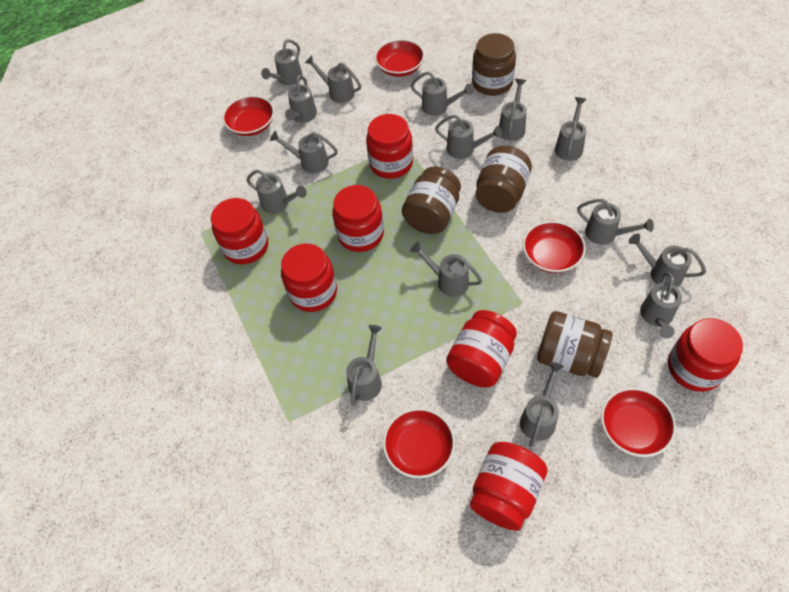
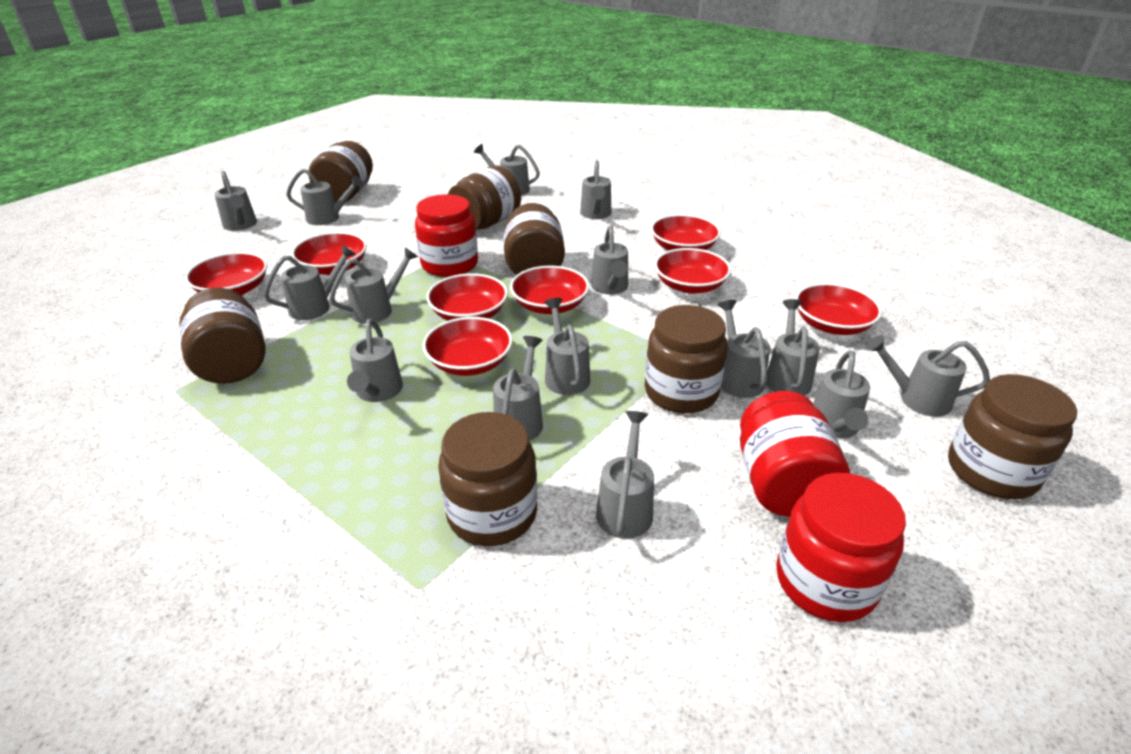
brown jar: [402,166,461,234] [472,33,516,96] [475,146,532,213] [537,311,612,378] = 4 -> [179,288,266,384] [309,141,373,203] [438,412,538,546] [448,166,521,230] [504,203,565,275] [645,305,728,413] [948,374,1077,499] = 7
red bowl: [222,96,274,136] [375,39,425,77] [383,408,455,478] [523,221,586,273] [601,388,676,457] = 5 -> [185,252,268,296] [291,232,367,275] [423,317,513,376] [427,273,508,321] [510,266,589,314] [651,214,721,250] [654,248,731,294] [795,283,882,335] = 8
red jar: [211,198,268,264] [281,244,337,312] [332,185,384,252] [366,114,413,179] [446,310,517,388] [470,442,548,531] [668,318,743,392] = 7 -> [415,194,478,277] [740,391,850,517] [776,473,906,622] = 3

